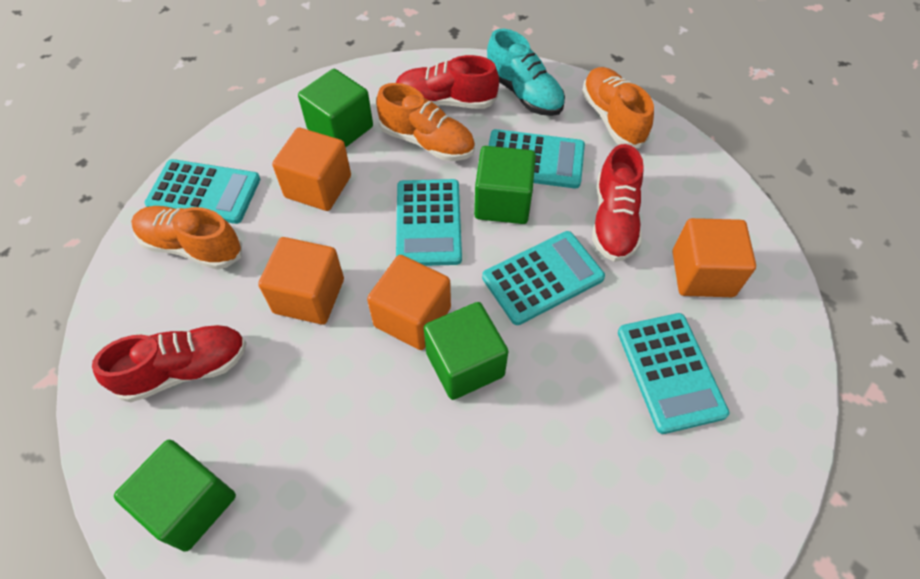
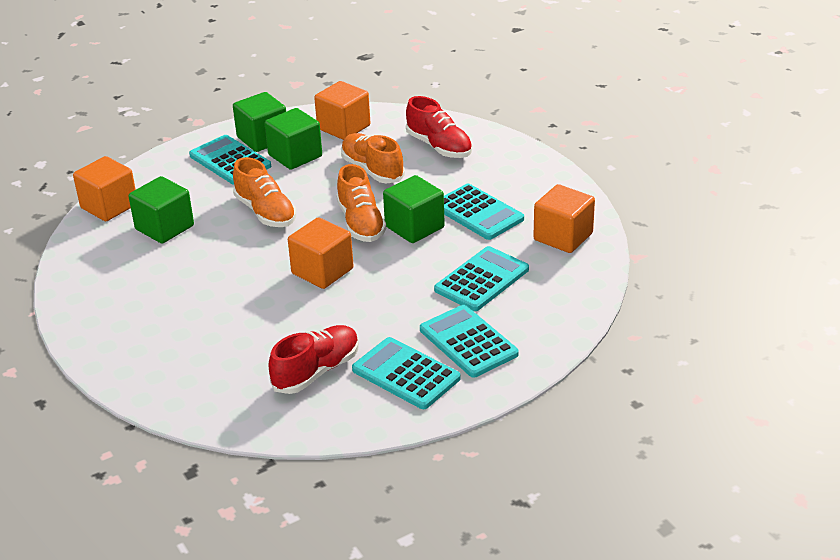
red shoe: [92,325,247,402] [396,55,499,109] [592,144,644,262] = 3 -> [268,325,359,394] [406,96,472,158] = 2
turquoise shoe: [487,29,565,116] = 1 -> none = 0

